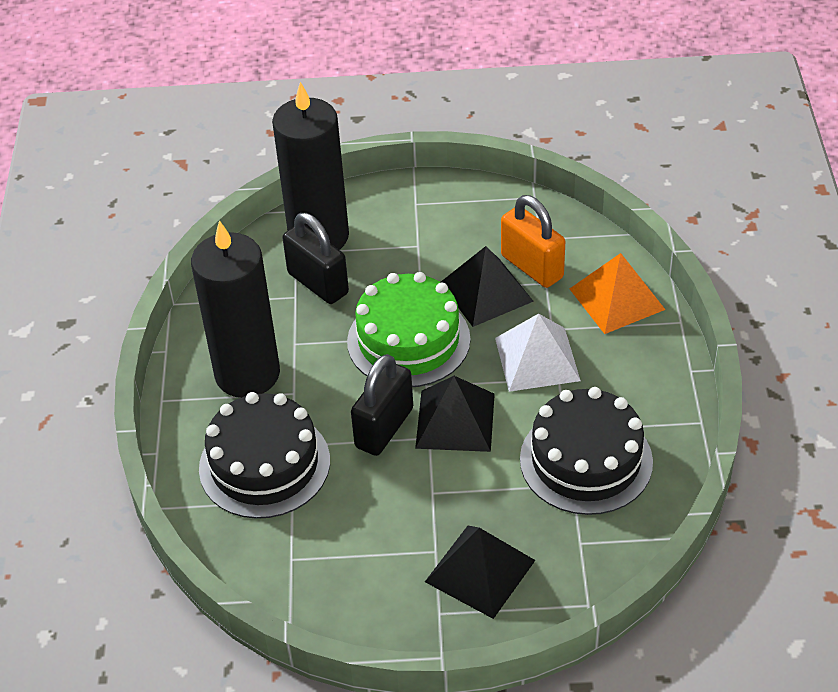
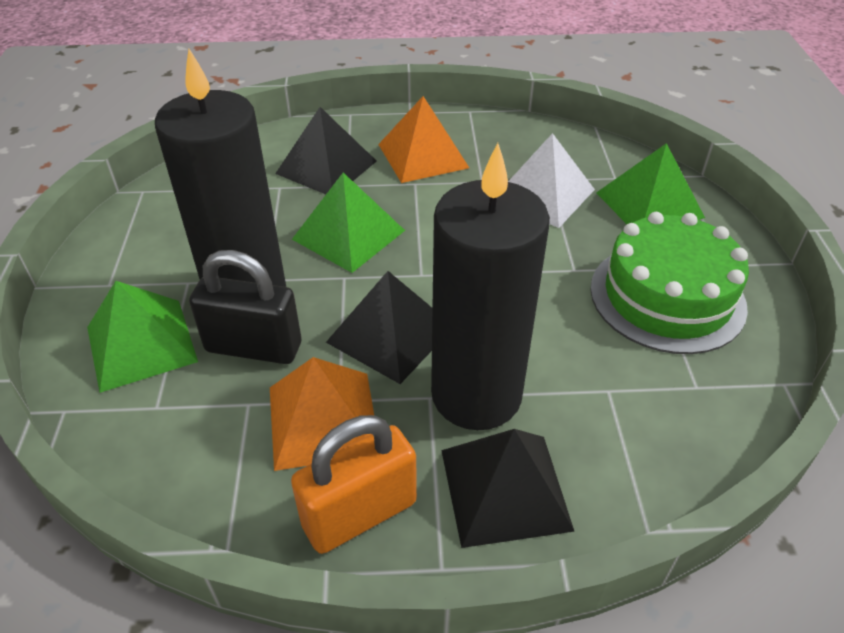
black cake: [199,392,330,519] [520,387,653,515] = 2 -> none = 0
black padlock: [282,213,349,304] [351,354,413,456] = 2 -> [189,250,301,364] = 1
green pyramid: none = 0 -> [87,281,198,393] [292,173,405,273] [596,143,705,224] = 3
orange pyramid: [570,253,665,334] = 1 -> [270,357,374,471] [378,96,469,183] = 2

